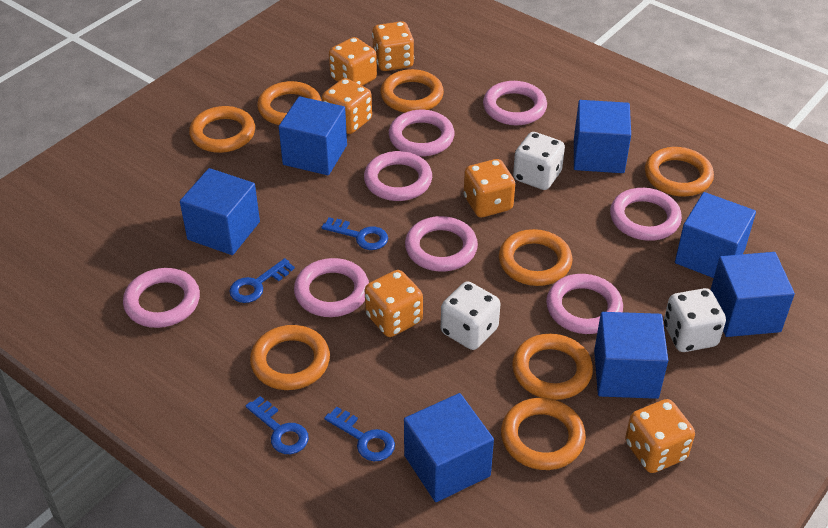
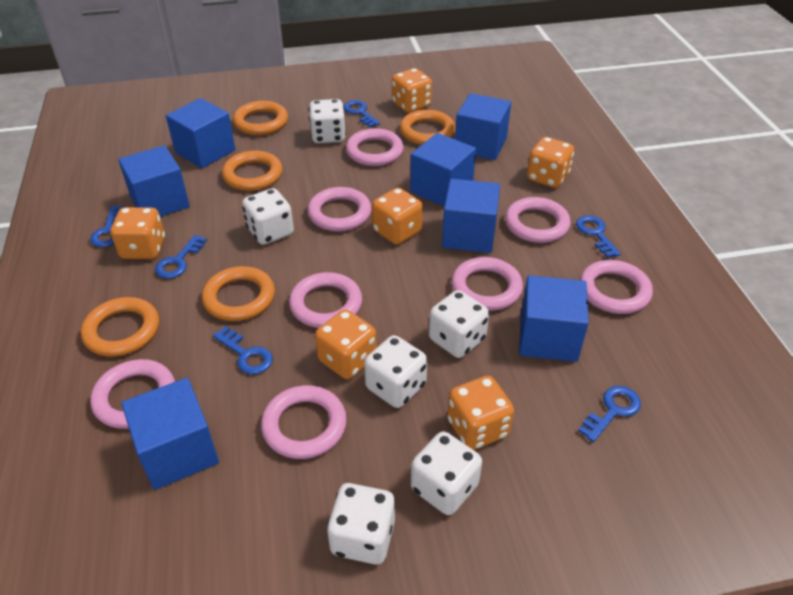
blue key: [229,258,295,303] [246,396,309,454] [321,217,388,250] [324,407,395,461] = 4 -> [90,206,125,247] [155,235,207,279] [213,327,273,374] [344,100,380,127] [576,215,621,258] [578,386,641,442] = 6
orange ring: [189,106,255,153] [250,325,330,390] [257,81,321,125] [380,69,444,113] [499,229,572,286] [501,398,586,470] [512,334,593,400] [645,147,714,197] = 8 -> [81,297,159,357] [202,266,275,321] [222,151,282,191] [233,101,288,135] [400,110,455,145] = 5
white dice: [441,281,500,350] [513,132,565,190] [664,288,726,352] = 3 -> [242,188,294,245] [309,99,346,143] [327,483,395,565] [364,335,427,408] [411,431,482,515] [429,290,489,358] = 6

